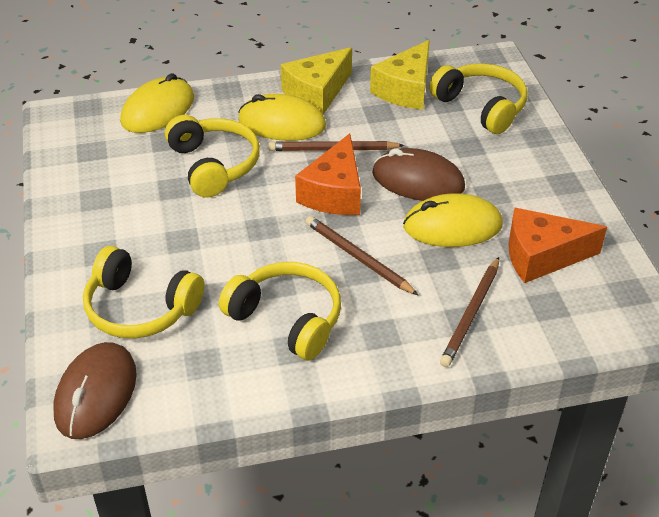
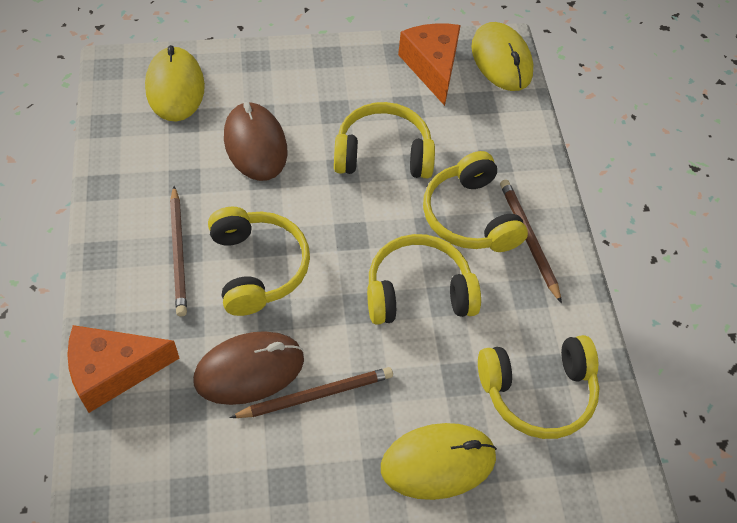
yellow cheese: [281,47,352,115] [370,40,430,110] = 2 -> none = 0
yellow headphones: [83,246,205,338] [165,115,260,198] [219,262,341,360] [429,63,527,134] = 4 -> [208,207,310,316] [334,102,435,178] [367,234,481,325] [423,151,528,252] [478,335,599,439] = 5

